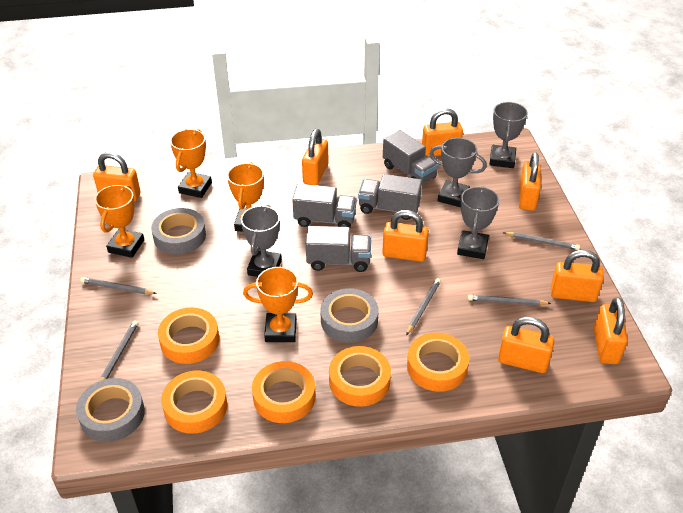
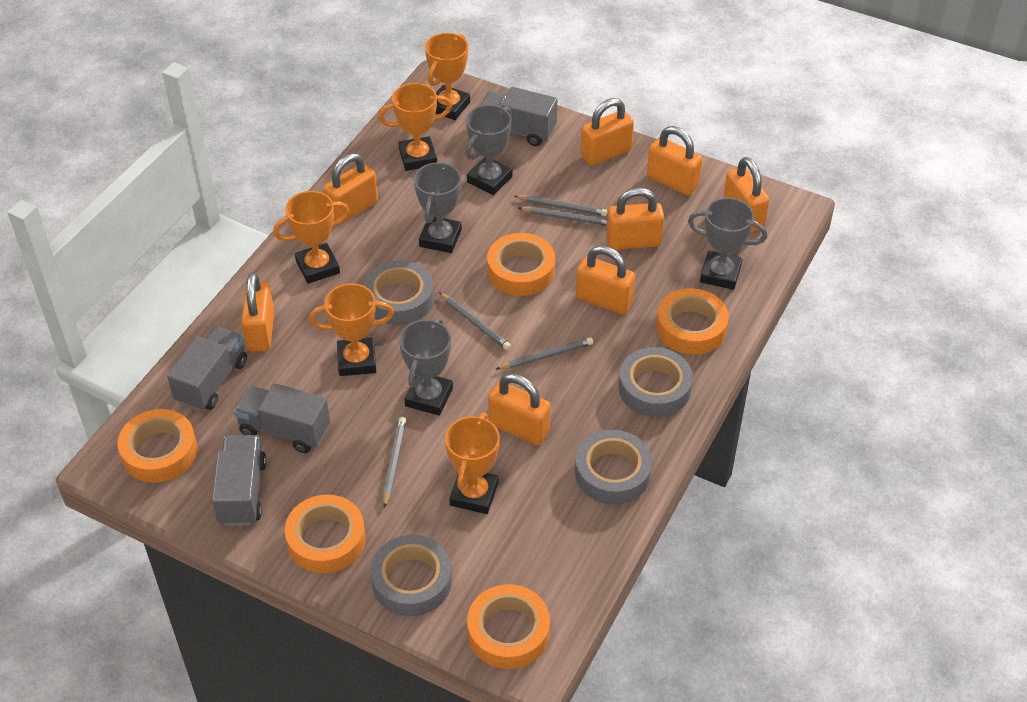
grey tape: [76,378,145,442] [151,208,206,255] [321,288,378,343] = 3 -> [364,260,434,325] [370,535,452,616] [575,430,652,505] [618,347,693,417] = 4
orange trophy: [95,184,144,258] [170,129,212,198] [227,162,264,232] [243,267,313,342] = 4 -> [273,191,349,284] [309,283,394,376] [378,83,452,171] [425,33,470,120] [445,413,500,514] = 5

